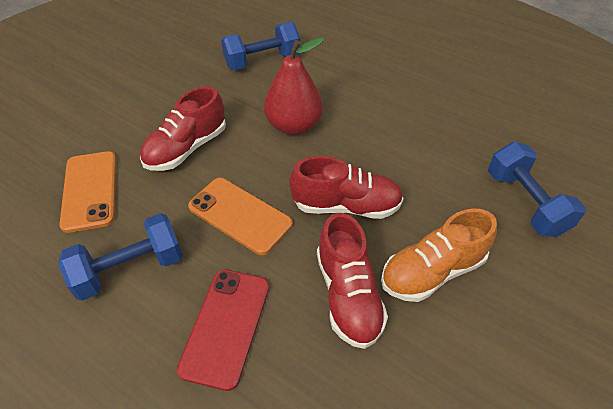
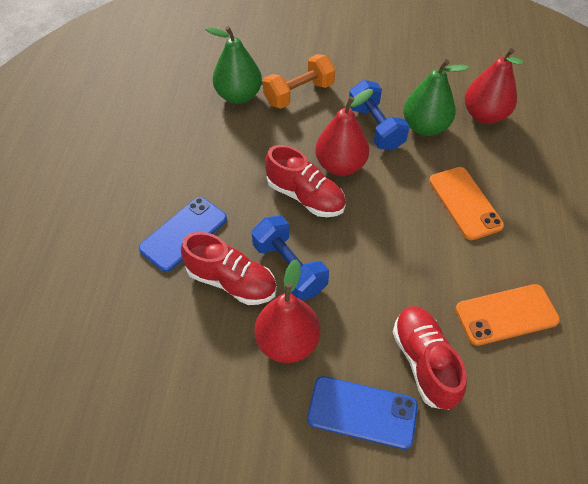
blue dumbbell: [58,213,183,301] [221,22,300,70] [488,142,586,237] = 3 -> [252,216,329,301] [349,80,410,150] = 2
blue phone: none = 0 -> [139,197,227,272] [307,376,418,449] = 2
green pear: none = 0 -> [205,26,262,104] [403,59,469,136] = 2
orange dumbbell: none = 0 -> [263,54,335,109] = 1
orange shoe: [381,208,497,302] = 1 -> none = 0
red pear: [264,37,324,135] = 1 -> [254,259,320,363] [315,89,373,176] [465,48,524,124] = 3
red phone: [177,270,269,391] = 1 -> none = 0

